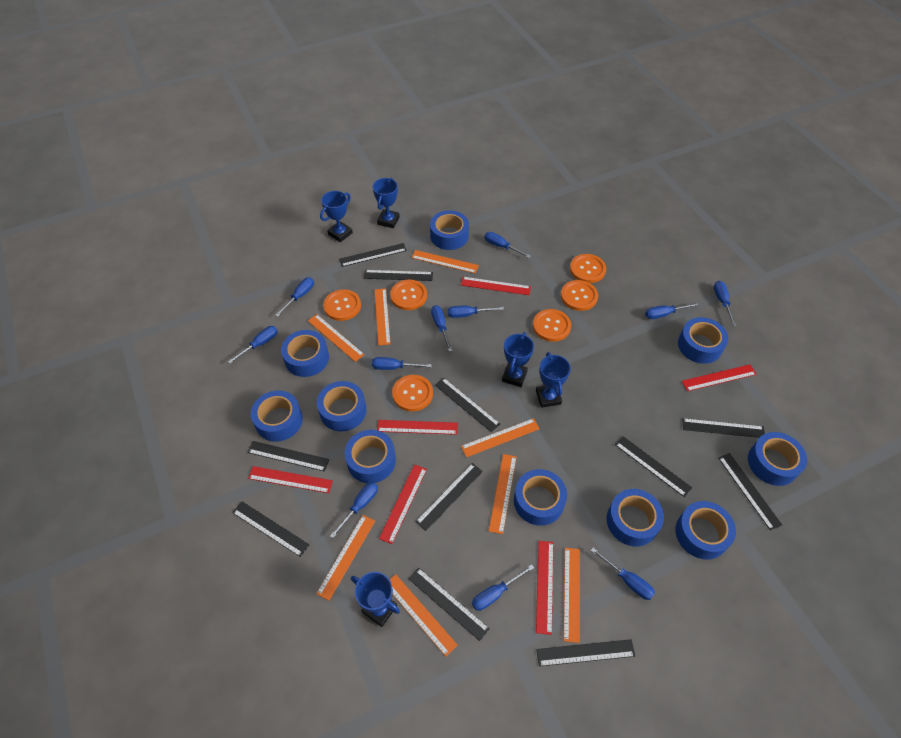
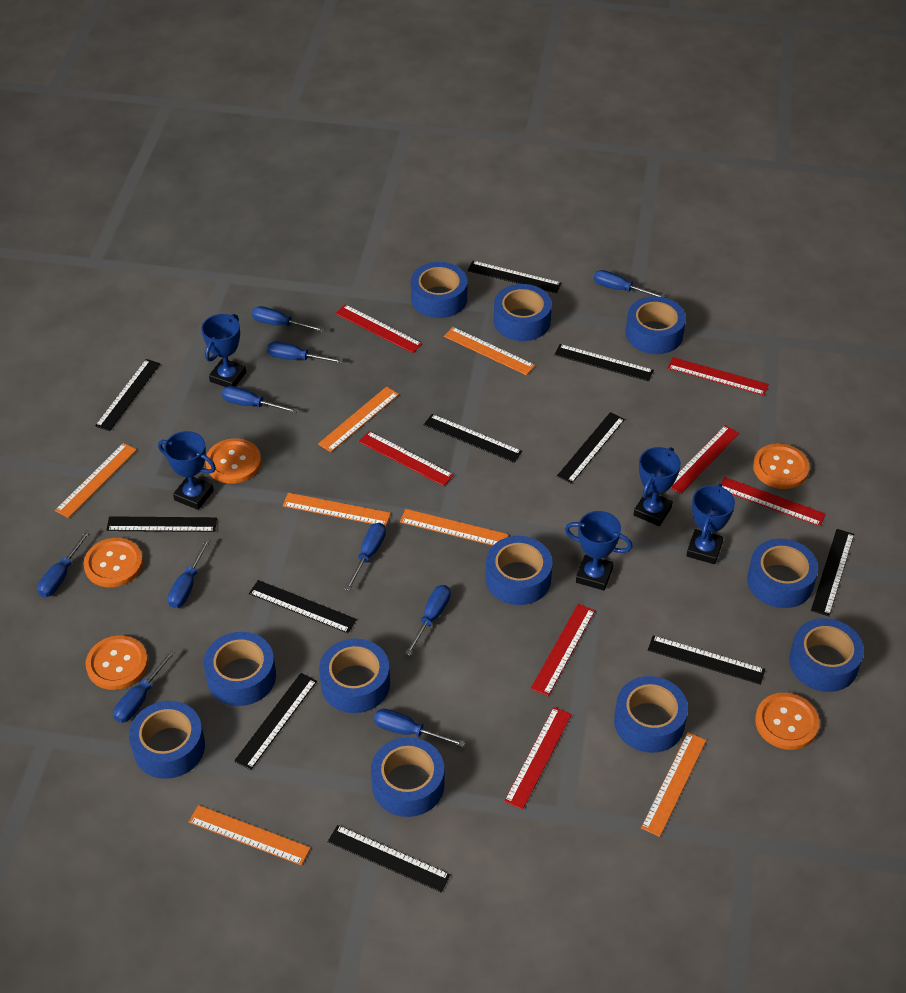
blue screwdriver: [228,326,278,364] [275,277,314,317] [330,482,378,538] [372,357,432,370] [431,305,452,352] [448,306,504,318] [472,564,534,611] [485,232,531,258] [591,548,655,600] [645,303,699,319] [714,281,737,326] = 11 -> [37,530,91,597] [113,650,175,723] [168,538,211,608] [222,386,298,413] [252,306,325,332] [267,341,343,363] [345,523,386,591] [374,709,465,747] [405,585,451,656] [594,270,666,298] = 10
blue tape: [251,390,303,442] [281,330,329,377] [317,381,366,432] [345,430,396,483] [430,210,469,250] [514,469,567,526] [607,489,664,546] [675,501,736,560] [678,317,728,364] [748,432,807,486] = 10 -> [129,701,205,779] [204,632,276,706] [319,639,390,713] [371,737,445,817] [411,262,467,318] [486,536,553,605] [494,284,552,341] [614,676,688,753] [626,296,686,354] [747,539,818,608] [789,618,864,692] = 11
orange button: [323,289,361,321] [390,280,427,310] [392,375,433,411] [533,309,571,342] [561,280,598,311] [570,254,606,283] = 6 -> [83,538,143,587] [86,635,148,690] [205,438,261,484] [753,444,810,489] [755,693,820,750] = 5
orange ruler: [308,314,365,362] [316,515,375,601] [375,288,391,345] [390,574,458,657] [411,250,479,273] [461,418,540,457] [489,454,517,534] [563,548,580,643] = 8 -> [55,443,137,518] [189,805,311,865] [283,493,391,527] [318,386,399,452] [400,509,509,546] [444,327,535,375] [641,732,706,837] = 7
red ruler: [248,466,333,493] [377,420,458,435] [379,464,427,544] [461,277,531,295] [536,541,554,635] [682,364,757,391] = 6 -> [335,304,422,353] [359,431,454,486] [504,707,572,810] [531,604,595,696] [668,357,769,396] [671,425,739,494] [721,477,826,527] = 7

